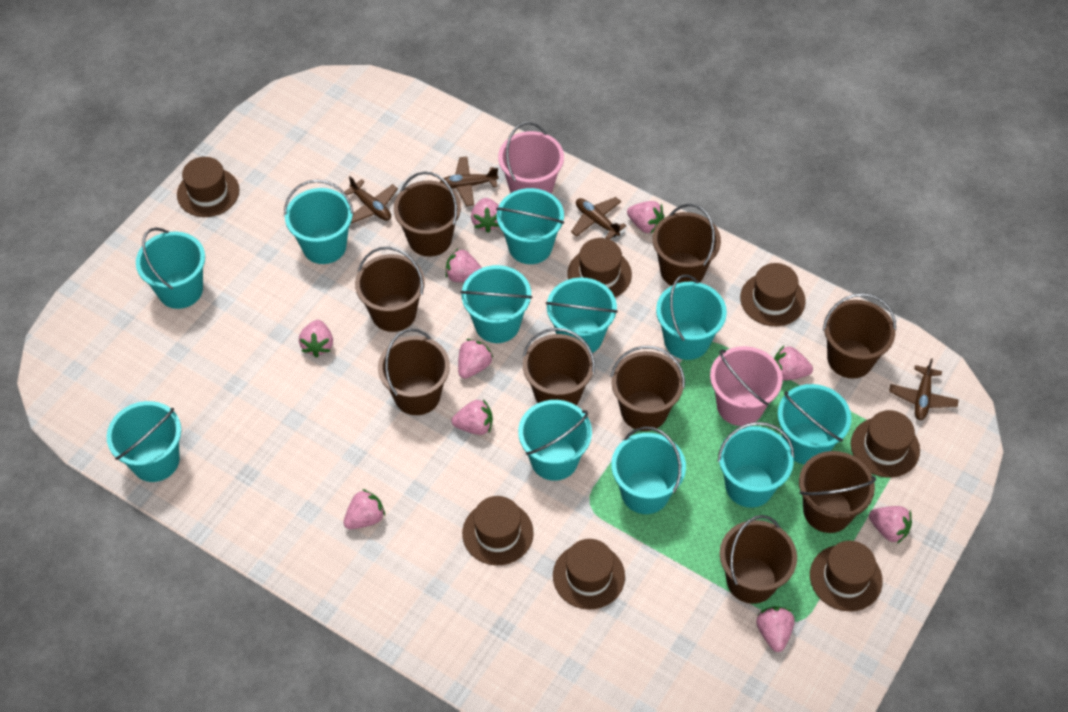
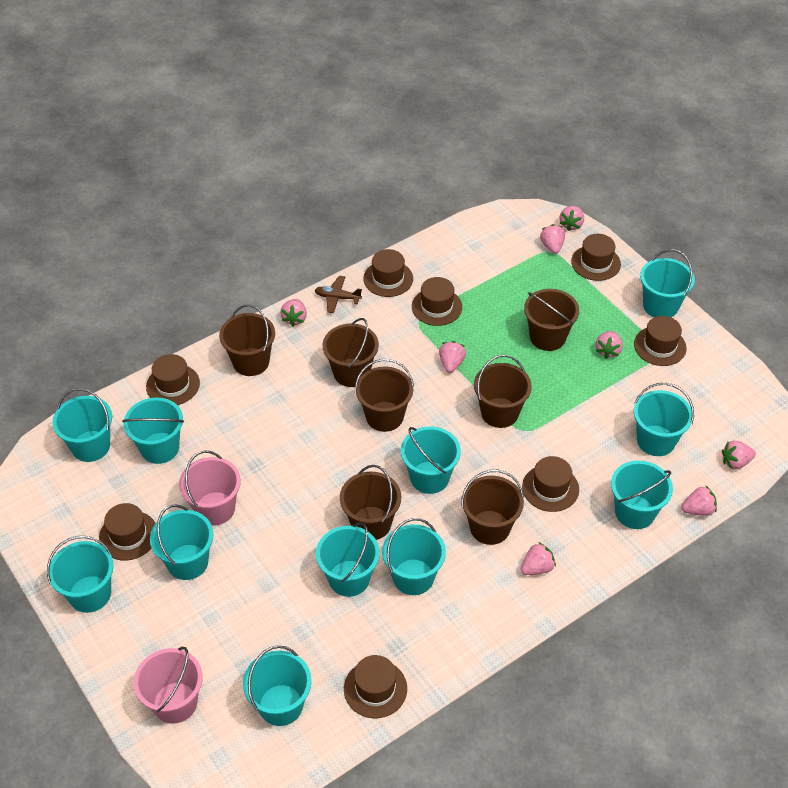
brown bucket: [355,246,425,332] [378,329,450,415] [394,172,461,257] [523,328,595,406] [611,346,685,431] [653,204,721,286] [720,515,797,604] [799,451,876,533] [823,293,896,379] = 9 -> [219,304,275,376] [323,318,379,387] [340,465,401,540] [355,359,414,432] [461,470,524,545] [474,355,532,428] [524,289,579,351] = 7
brown hat: [177,157,239,217] [462,496,534,565] [553,539,625,610] [567,238,632,297] [740,263,806,326] [810,541,883,612] [851,410,920,478] = 7 -> [99,503,155,561] [146,354,200,405] [344,655,407,718] [363,249,413,297] [412,277,462,326] [522,456,579,512] [571,234,621,281] [634,316,686,366] = 8
brown plane: [344,176,398,224] [440,157,499,206] [571,197,626,239] [889,358,959,420] = 4 -> [315,276,362,313] = 1
pink strawberry: [299,320,333,357] [343,489,385,529] [446,248,482,282] [451,399,493,435] [458,339,493,379] [471,198,499,233] [627,201,664,234] [756,606,795,652] [774,346,813,381] [869,506,912,544] = 10 -> [280,299,307,326] [439,341,466,373] [521,542,556,575] [540,224,565,254] [560,206,584,231] [596,331,623,359] [681,485,717,516] [722,440,756,470] = 8

